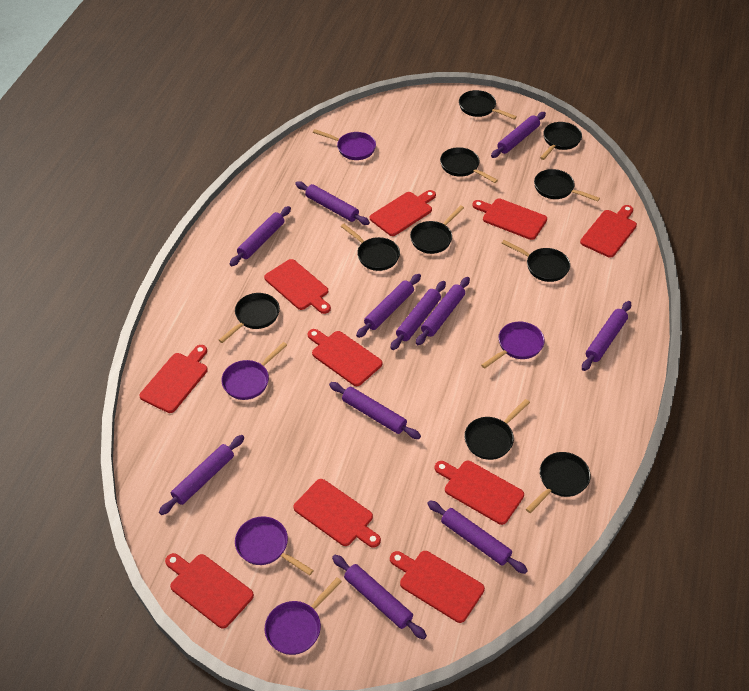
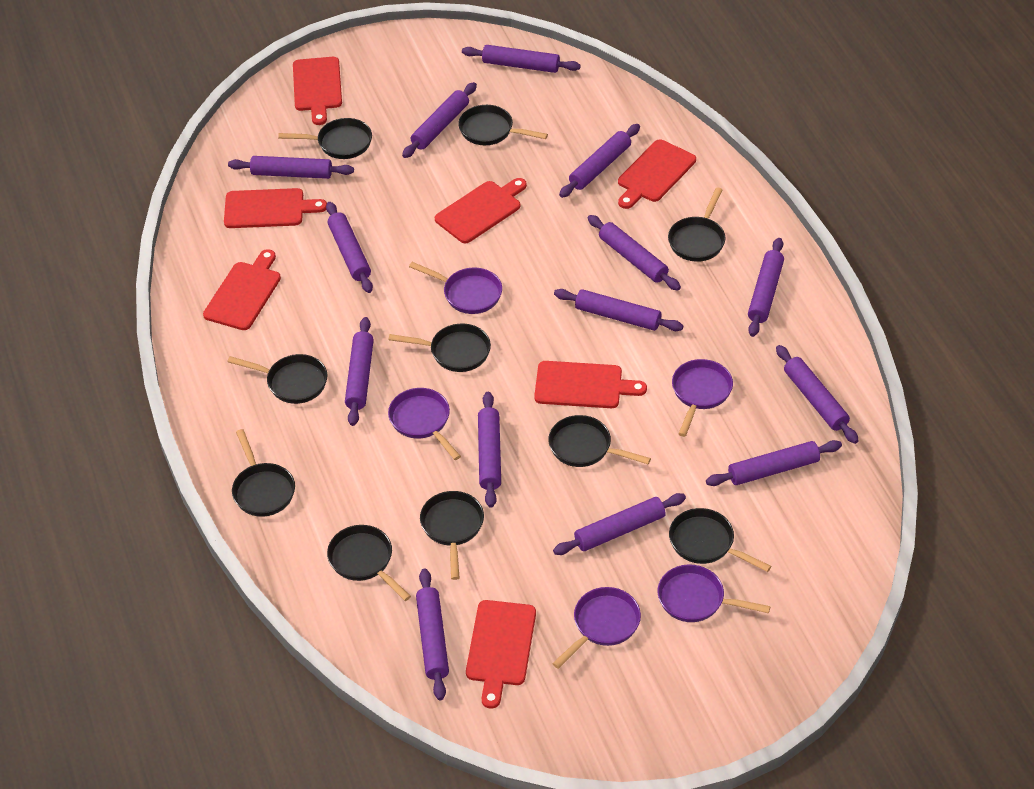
purple rolling pin: [159,435,244,515] [230,206,291,266] [295,181,370,225] [329,382,421,439] [332,555,427,639] [356,274,421,338] [390,281,446,350] [416,277,470,345] [427,501,528,574] [491,112,546,158] [582,301,631,371] = 11 -> [228,156,354,179] [326,202,373,293] [345,317,374,426] [402,82,477,158] [416,568,449,700] [462,45,581,73] [478,392,501,508] [553,493,686,555] [554,289,683,331] [559,124,640,198] [588,215,681,291] [706,440,842,486] [748,238,784,337] [776,345,859,444] = 14
red cutting board: [139,345,208,413] [165,553,254,629] [264,259,331,314] [294,479,381,548] [308,329,382,386] [370,190,436,236] [390,551,485,623] [435,461,524,525] [472,199,547,240] [580,205,637,258] = 10 -> [203,249,281,330] [224,188,327,228] [293,57,342,125] [435,178,527,243] [466,600,536,709] [534,361,647,408] [618,139,696,209] = 7

